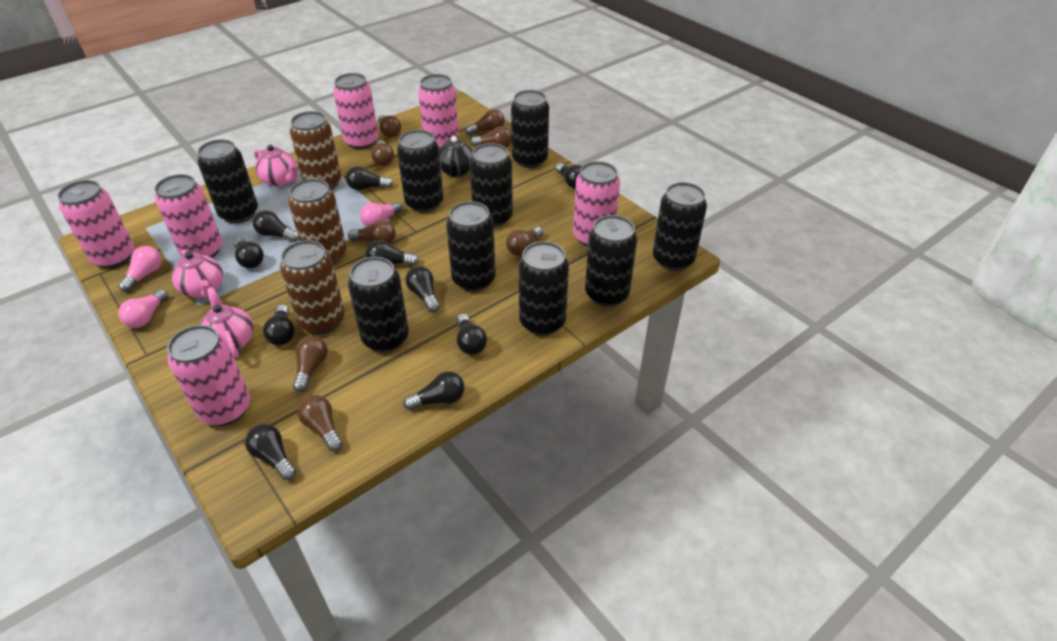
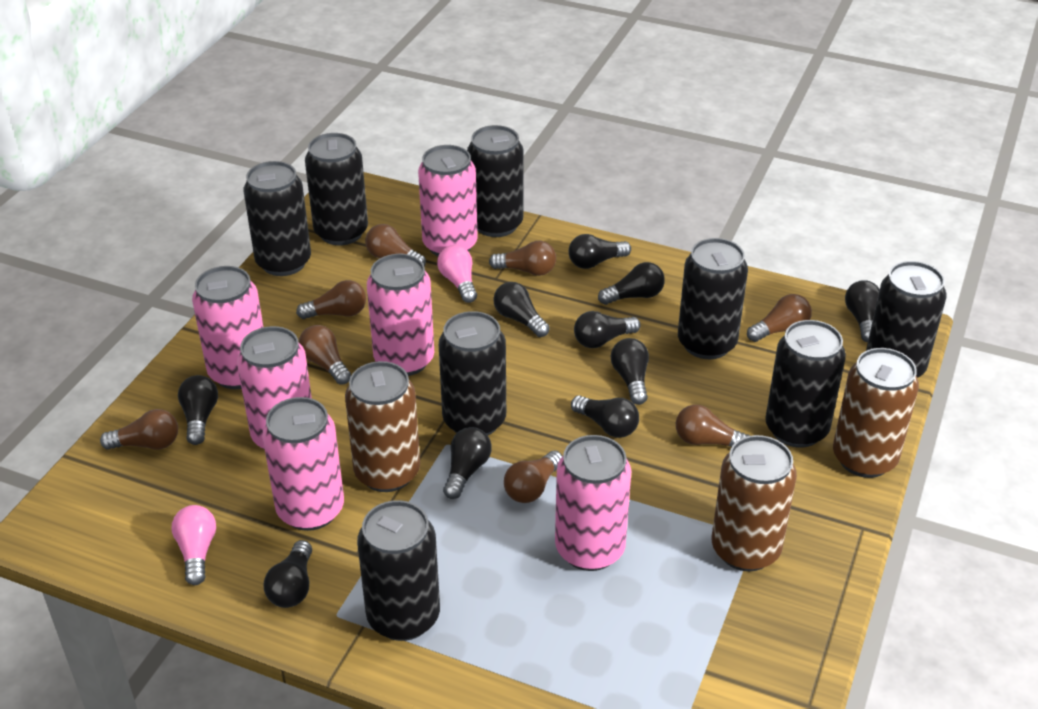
black can: [197,139,258,223] [348,257,409,352] [397,130,444,213] [446,201,496,292] [469,143,513,228] [511,90,549,168] [519,241,569,336] [585,215,637,307] [653,182,707,271] = 9 -> [244,161,311,276] [305,133,368,245] [357,500,440,641] [439,311,506,435] [467,125,524,237] [678,238,748,359] [765,320,846,448] [866,261,946,378] = 8
black teapot: [439,136,473,177] = 1 -> none = 0
pink light bulb: [118,246,162,292] [118,289,168,328] [360,202,403,227] = 3 -> [172,505,216,585] [437,245,477,303] = 2
pink teapot: [172,249,223,298] [200,287,253,358] [254,145,297,186] = 3 -> none = 0

